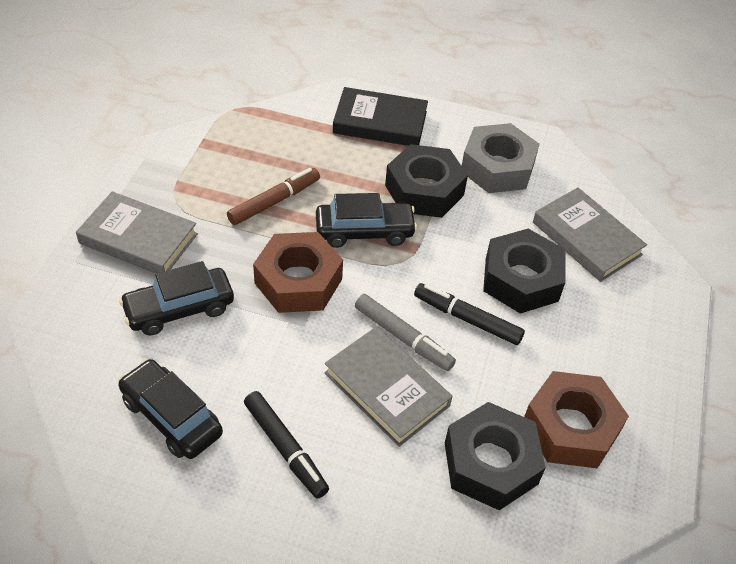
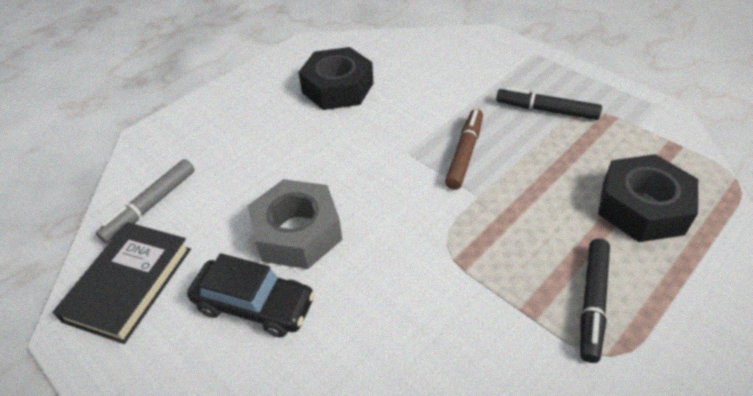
black car: [118,359,223,459] [119,261,234,336] [316,193,417,248] = 3 -> [187,253,315,337] = 1
black nut: [385,144,468,218] [445,402,546,510] [483,229,565,314] = 3 -> [298,47,374,110] [598,154,698,242] = 2
brown nut: [253,232,343,313] [524,371,629,468] = 2 -> none = 0
grey book: [76,191,198,274] [324,326,452,447] [533,187,647,282] = 3 -> none = 0

